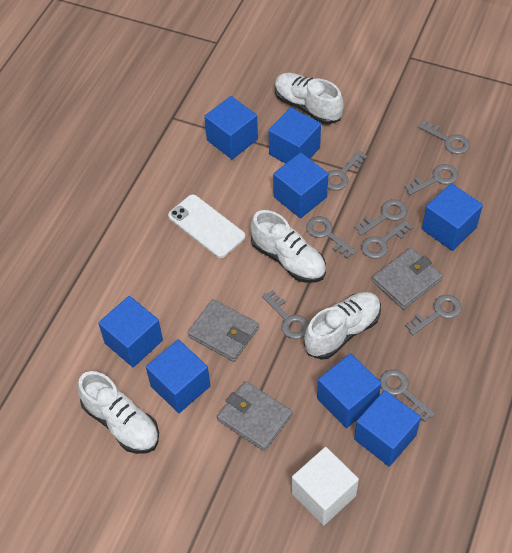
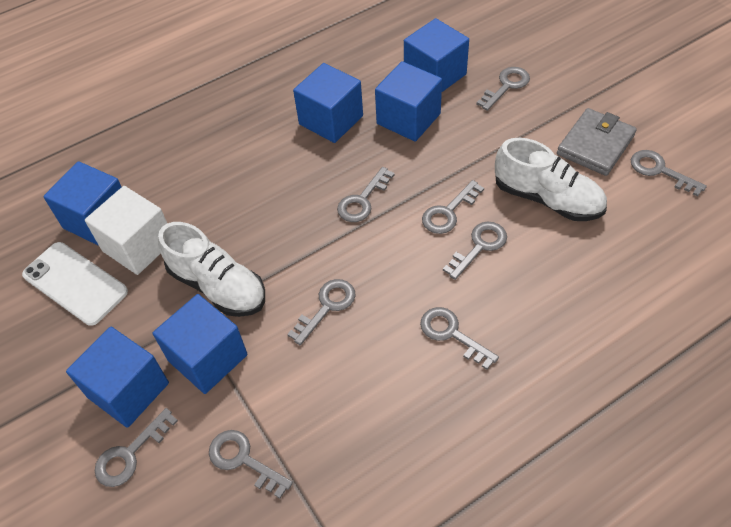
blue cube: [98,296,163,367] [146,340,211,413] [204,96,258,159] [268,107,321,164] [273,152,328,218] [317,354,381,428] [354,390,421,466] [422,183,483,251] = 8 -> [43,161,122,246] [66,327,169,428] [153,294,247,394] [293,63,363,143] [375,61,442,142] [404,18,469,92] = 6
grey wallet: [187,299,259,362] [217,381,293,451] [372,248,443,310] = 3 -> [557,108,637,176] = 1
white shoe: [78,371,159,454] [251,210,326,283] [275,73,343,124] [304,292,381,360] = 4 -> [158,222,265,317] [495,138,607,221] = 2

